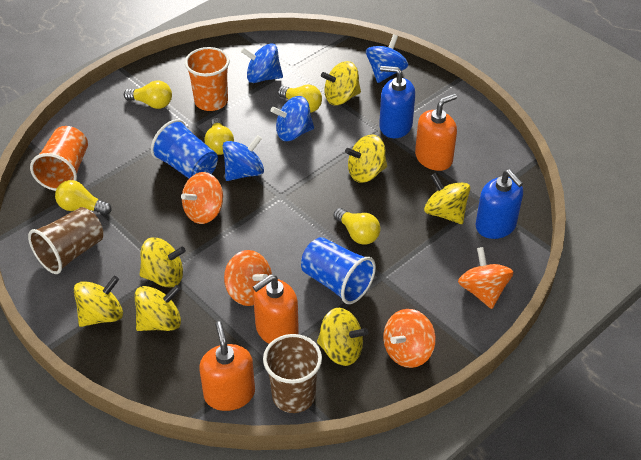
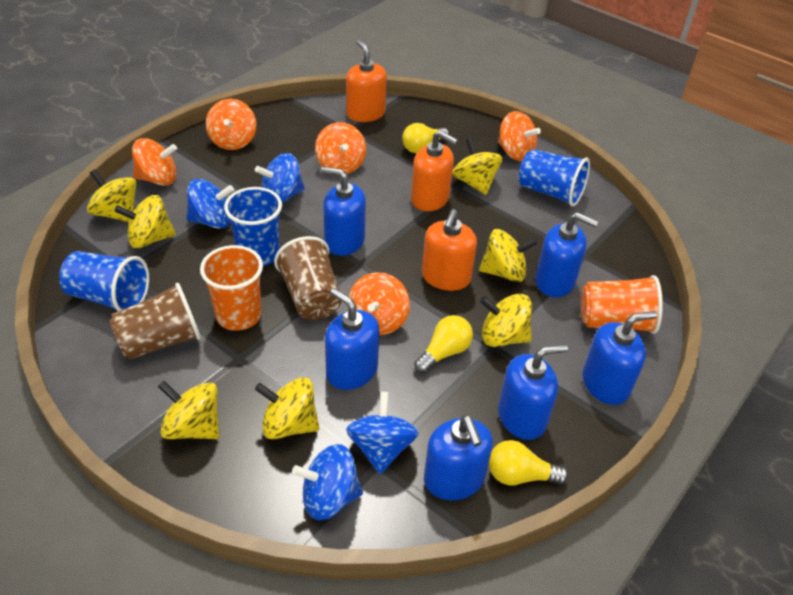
blue cup: [151,119,218,179] [301,237,376,304] = 2 -> [59,251,149,311] [224,187,282,266] [519,149,590,207] = 3
blue soap dispenser: [379,66,415,138] [476,169,523,239] = 2 -> [321,167,366,256] [325,288,380,390] [424,415,493,500] [498,344,568,440] [535,212,598,297] [583,311,657,405] = 6
orange spinning top: [181,172,223,224] [224,250,272,306] [383,309,436,368] [458,247,513,309] = 4 -> [132,138,177,186] [206,99,256,150] [315,122,366,174] [348,272,410,335] [498,111,541,161] = 5
yellow light bulb: [55,180,112,215] [124,80,172,109] [204,118,234,155] [278,85,322,113] [334,208,380,245] = 5 -> [402,123,449,153] [414,315,473,373] [489,440,569,485] = 3

